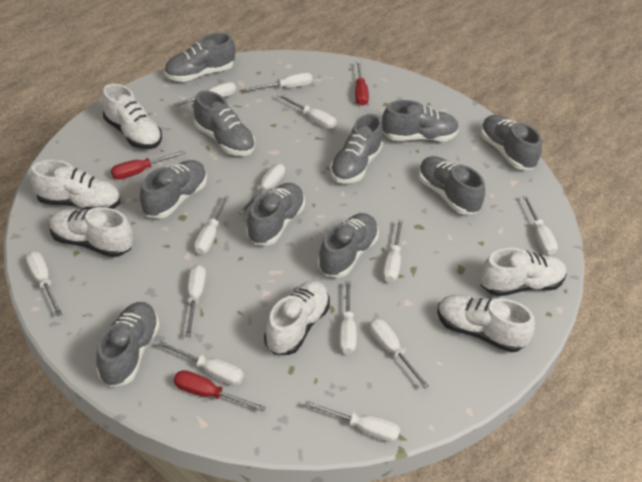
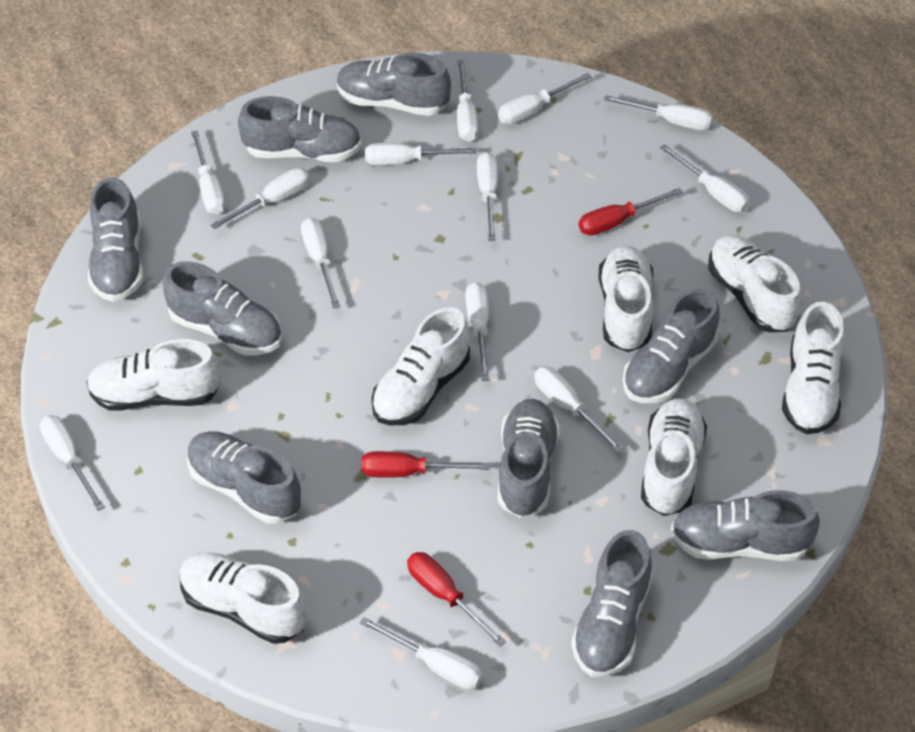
grey shoe: [96,302,160,387] [140,160,207,218] [164,33,235,82] [193,91,255,156] [246,183,305,245] [317,213,379,277] [330,114,383,184] [382,100,459,141] [418,156,485,215] [480,115,542,170] = 10 -> [88,177,143,302] [163,261,282,355] [187,431,301,523] [238,96,362,162] [337,53,451,116] [498,399,560,518] [571,530,652,677] [623,288,720,403] [671,490,820,561] = 9
white shoe: [30,160,120,210] [49,207,133,257] [102,83,162,149] [264,281,330,355] [437,294,535,353] [480,248,566,296] = 6 -> [87,339,221,411] [179,552,307,644] [371,307,470,425] [598,245,653,352] [641,398,707,516] [708,235,801,332] [782,302,844,434] = 7

